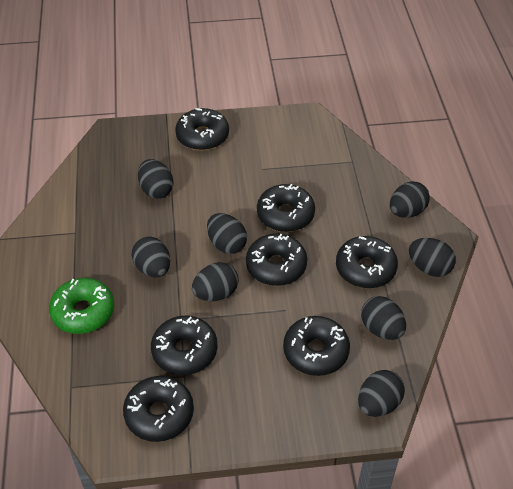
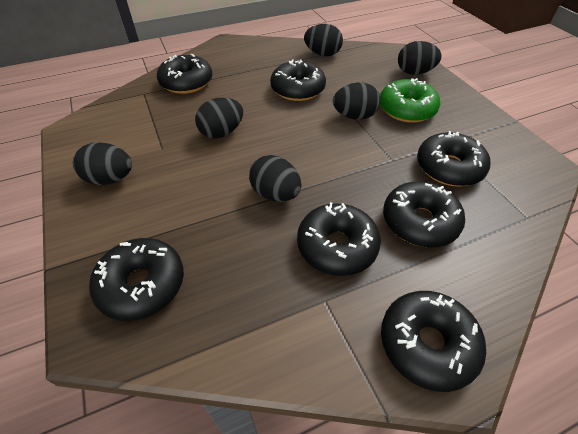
black egg: [131,236,170,278] [138,159,173,199] [192,262,239,301] [207,213,247,254] [358,370,405,417] [361,296,406,340] [390,181,430,218] [409,238,456,277] = 8 -> [73,143,132,185] [195,98,243,139] [249,155,302,202] [304,24,343,56] [333,82,381,120] [398,41,442,75] = 6

